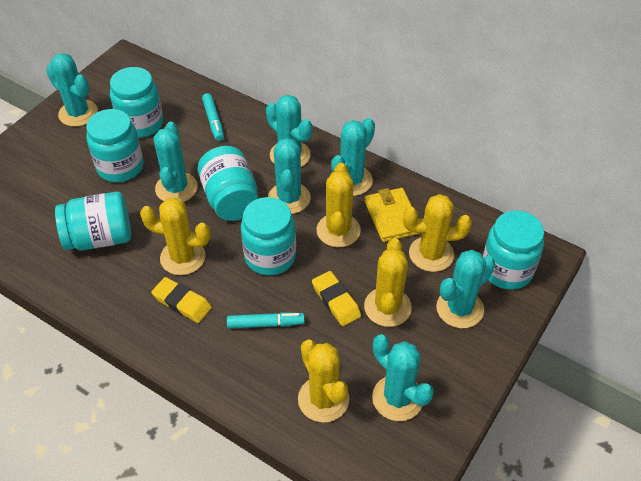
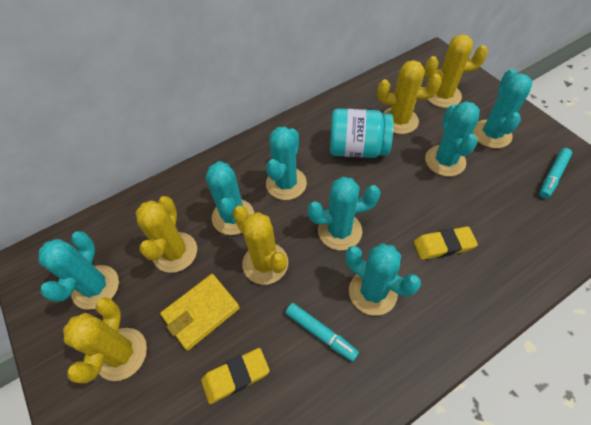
turquoise jar: [55,192,131,251] [86,109,144,182] [110,67,163,138] [198,146,258,221] [241,197,296,275] [483,211,544,290] = 6 -> [330,109,393,158] = 1

